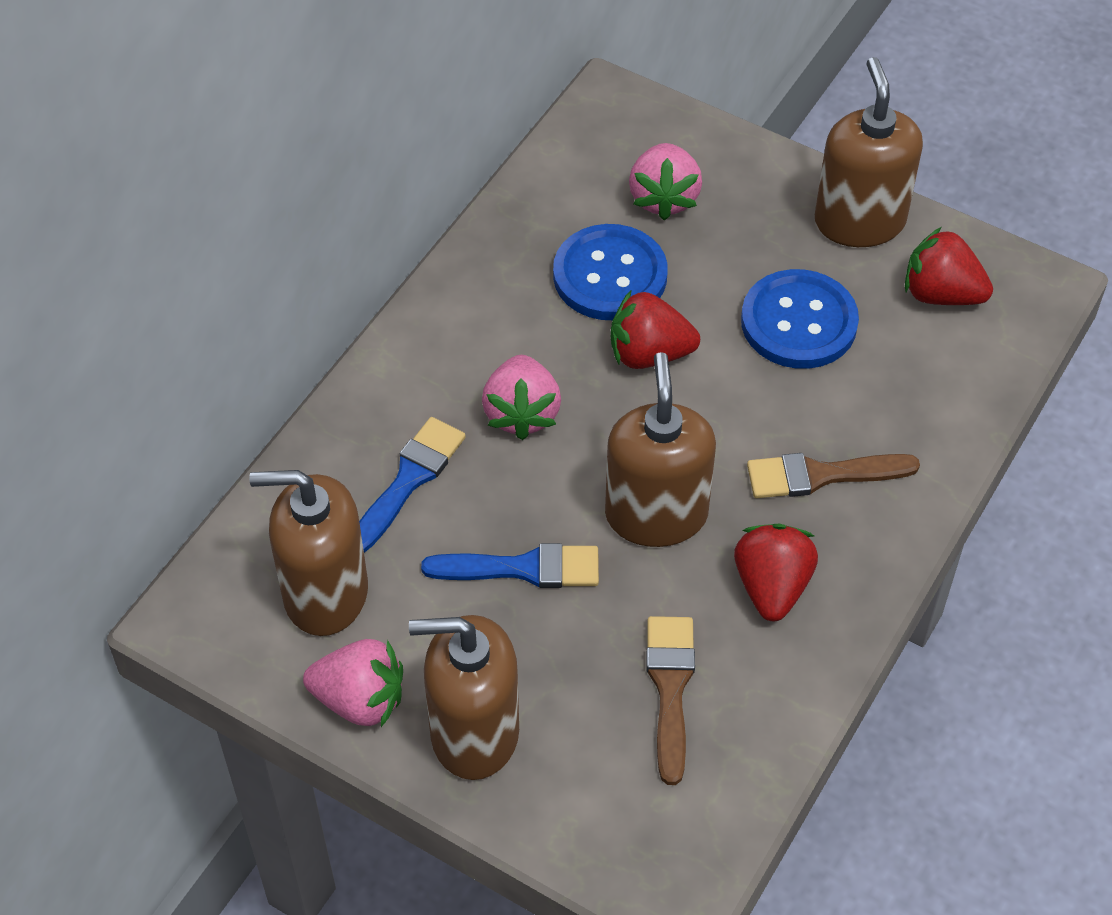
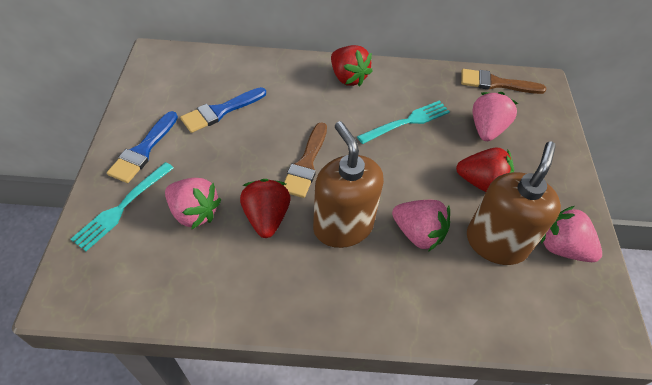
blue button: [553,224,668,320] [741,269,859,369] = 2 -> none = 0
brown soap dispenser: [249,470,368,636] [409,615,519,780] [605,352,716,547] [815,57,923,247] = 4 -> [313,121,384,248] [467,141,561,265] = 2
pink strawberry: [303,639,403,727] [482,355,561,440] [629,143,702,220] = 3 -> [165,178,221,229] [392,200,450,252] [473,92,518,141] [541,206,602,262] = 4
turquoise fork: none = 0 -> [71,162,173,251] [357,100,450,144] = 2

